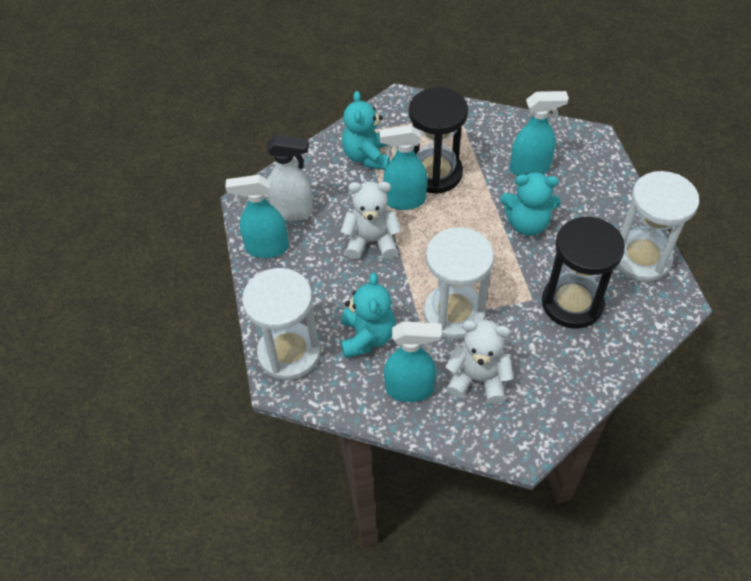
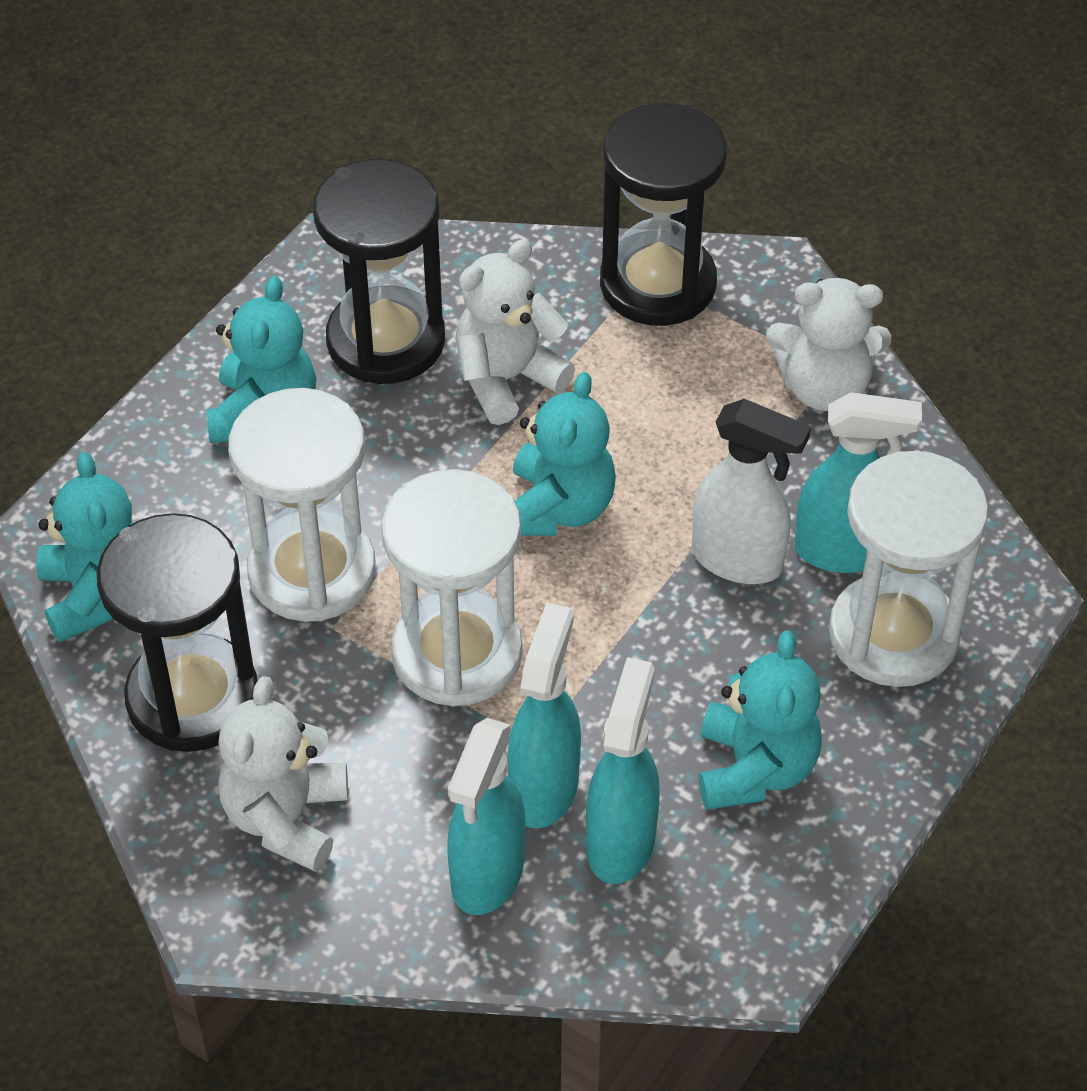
black hourglass: [409,87,468,194] [542,217,625,329] = 2 -> [96,513,258,752] [313,159,445,384] [600,103,727,326] = 3
turquoise teddy bear: [341,272,396,358] [342,91,390,170] [500,172,561,236] = 3 -> [37,452,133,643] [207,276,316,443] [513,372,616,536] [699,630,822,810] = 4
white teddy bear: [341,181,401,259] [445,320,513,404] = 2 -> [218,676,348,872] [455,239,575,425] [766,277,891,411] = 3

